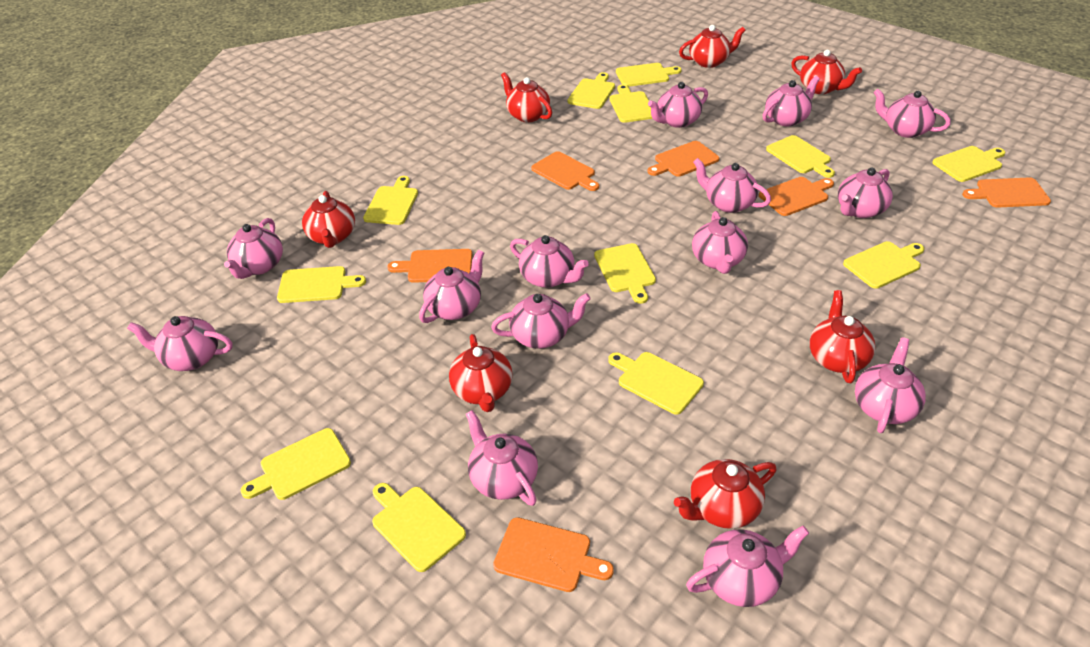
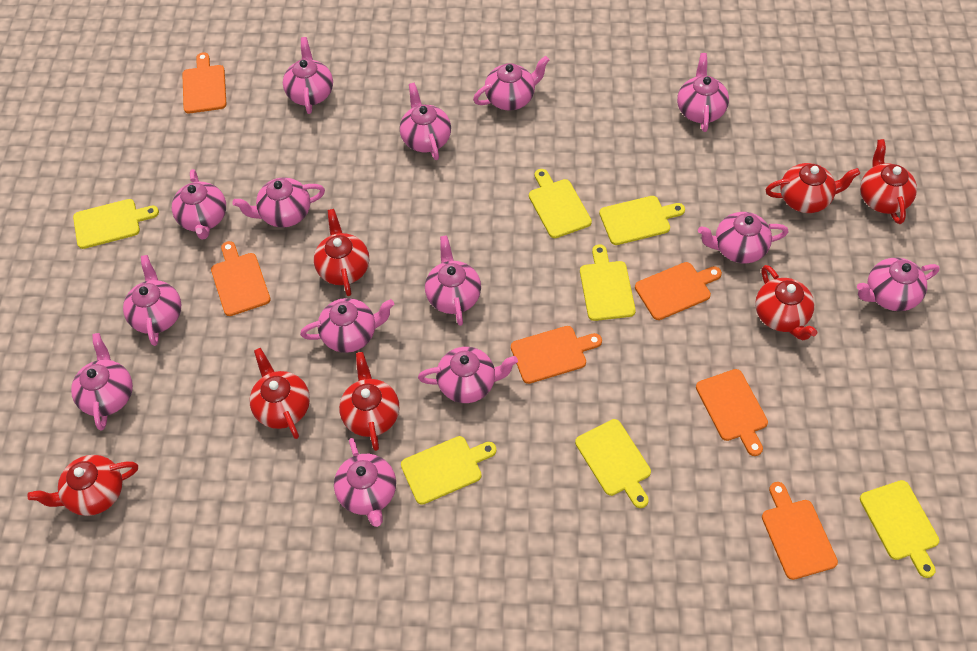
yellow cutting board: [241,428,351,500] [277,266,366,303] [363,176,418,225] [372,483,466,572] [567,72,615,109] [594,243,656,304] [608,352,704,415] [610,84,652,123] [616,63,682,87] [766,135,835,178] [843,241,925,289] [932,146,1005,182] = 12 -> [73,199,159,249] [401,436,497,505] [529,169,592,238] [575,419,651,508] [580,244,636,321] [599,196,685,245] [860,480,939,578] = 7

